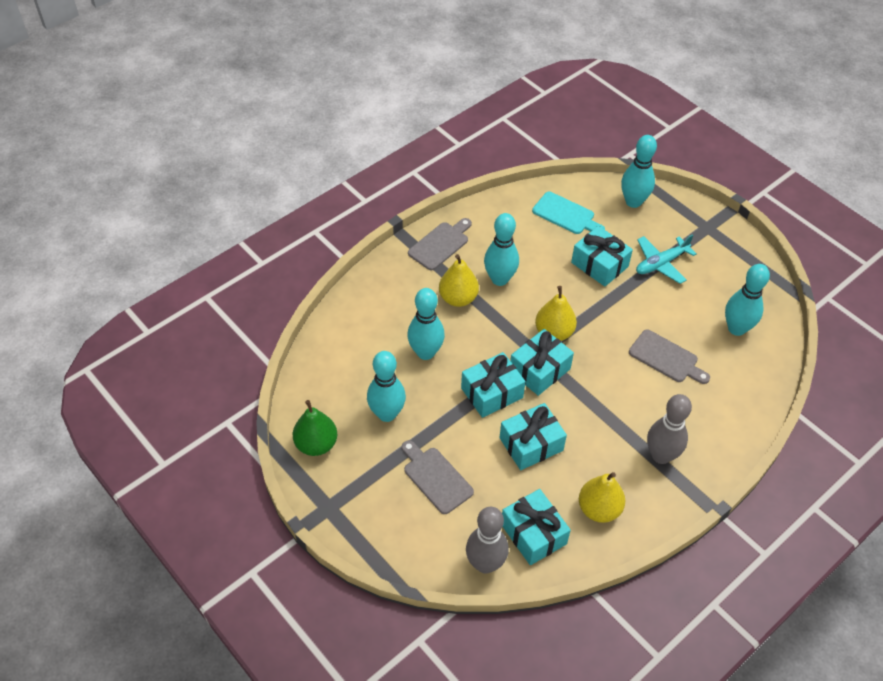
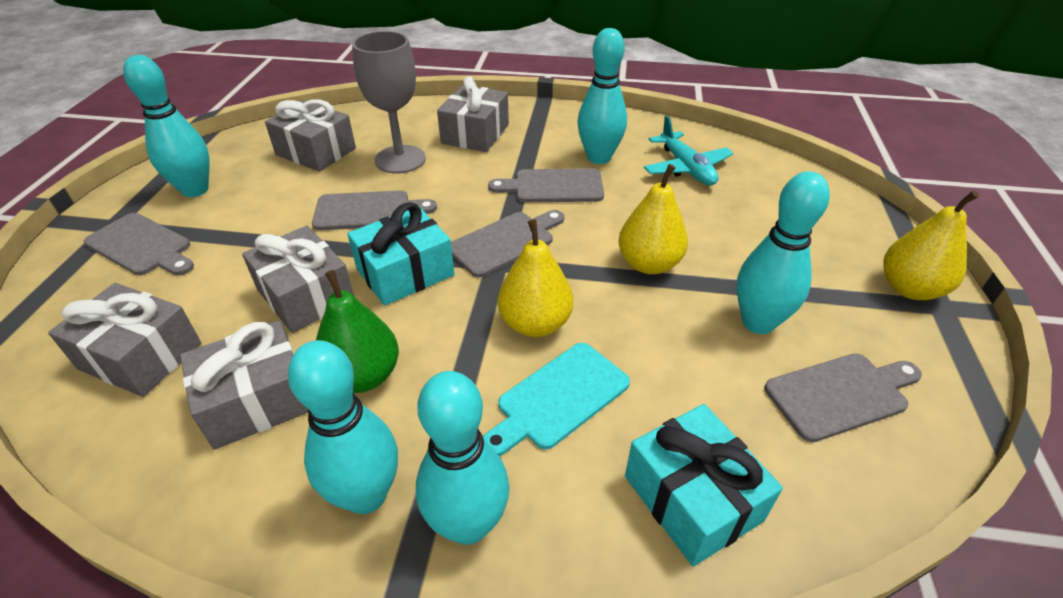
grey bowling pin: [466,507,509,574] [647,394,692,464] = 2 -> none = 0
grey cutting board: [402,440,474,514] [408,218,472,270] [629,330,710,384] = 3 -> [84,213,194,275] [312,191,437,230] [451,210,564,278] [488,169,604,202] [765,353,922,442] = 5
grey gift: none = 0 -> [48,283,201,397] [180,321,308,450] [242,226,354,333] [265,99,356,172] [437,76,509,152] = 5
grey goblet: none = 0 -> [352,31,426,174] = 1
turquoise gift: [461,352,526,418] [499,403,567,470] [502,489,571,565] [510,329,574,396] [571,226,633,287] = 5 -> [347,202,454,306] [625,404,783,567] = 2

